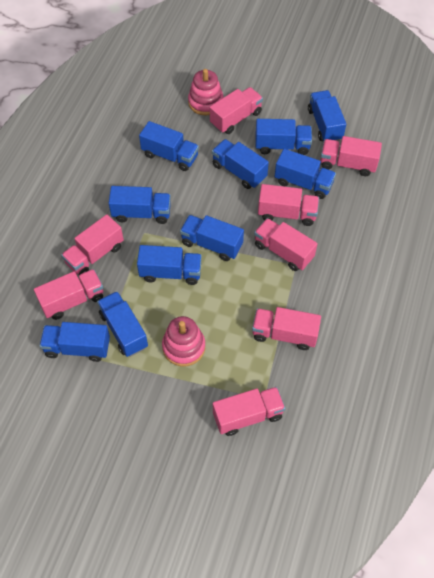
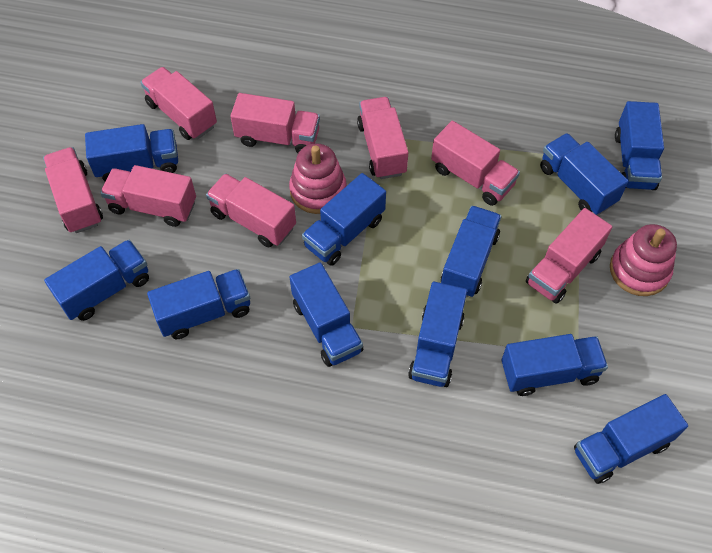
blue truck: [40,322,110,362] [97,291,148,357] [109,186,171,224] [137,245,202,285] [139,121,199,171] [180,215,244,261] [212,139,269,189] [255,119,312,155] [275,149,336,199] [308,90,346,141] = 10 -> [44,240,149,321] [85,124,178,182] [147,269,250,339] [290,262,363,367] [302,173,386,266] [408,282,467,387] [441,206,502,297] [501,334,608,396] [540,133,628,215] [574,394,688,484] [615,101,664,190] = 11

